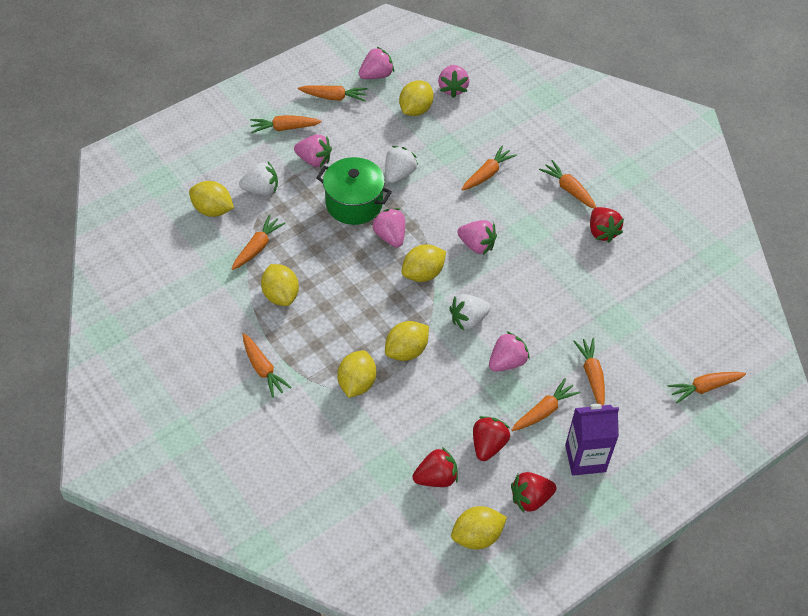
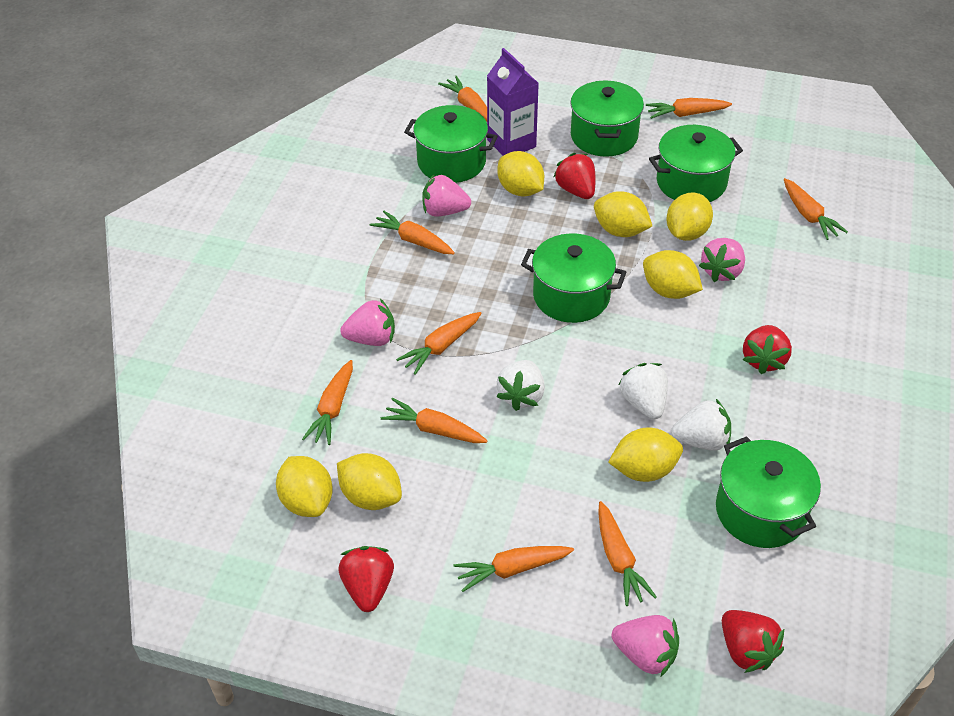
green pot: [316,157,392,225] = 1 -> [404,105,498,183] [521,233,627,323] [570,81,644,157] [649,125,743,202] [716,436,821,548] = 5
pink strawberry: [294,135,332,167] [359,47,394,79] [372,208,405,248] [438,65,469,98] [457,220,497,255] [489,331,530,372] = 6 -> [341,299,395,346] [422,174,471,216] [612,615,679,676] [699,238,745,282] = 4

